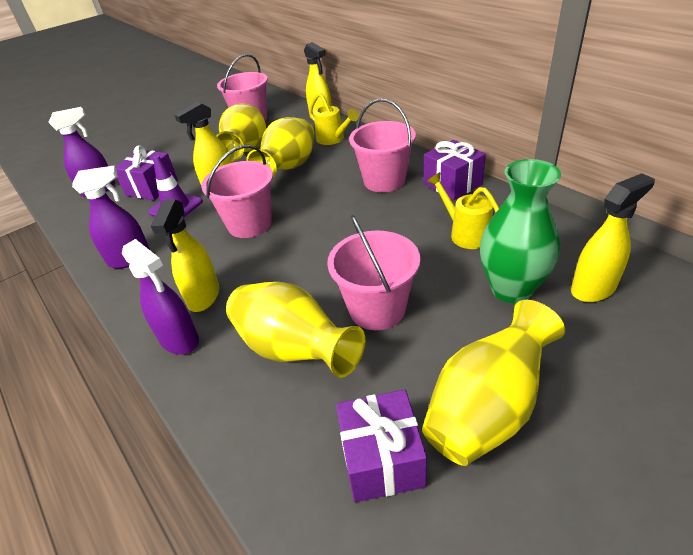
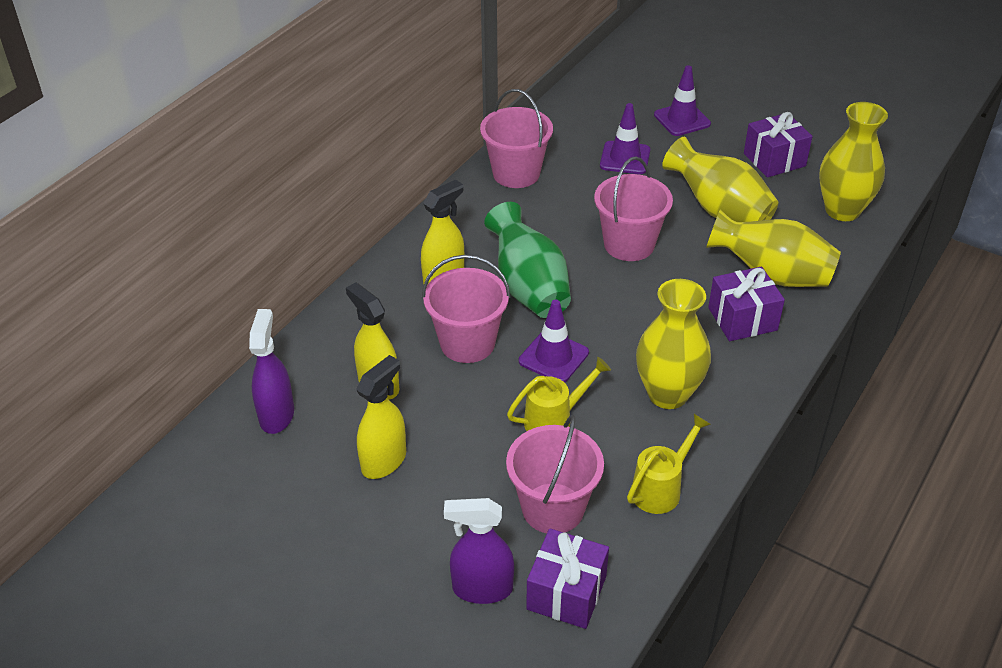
purple spray bottle: [49,107,115,197] [72,166,150,269] [122,239,199,355] = 3 -> [249,309,294,434] [444,498,514,604] = 2
purple traffic cone: [148,155,203,218] = 1 -> [519,300,589,383] [600,103,650,174] [654,65,711,136] = 3
yellow spray bottle: [151,199,219,312] [174,102,232,184] [304,42,332,120] [571,174,655,302] = 4 -> [346,282,399,400] [356,355,406,479] [421,180,464,284] = 3

